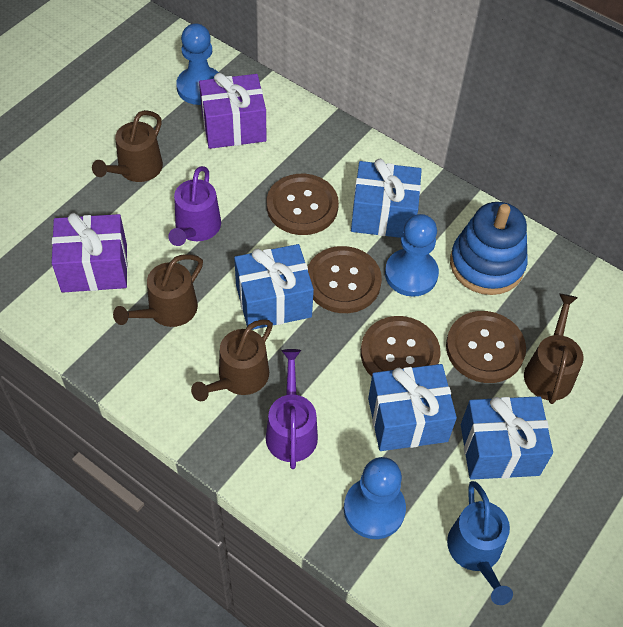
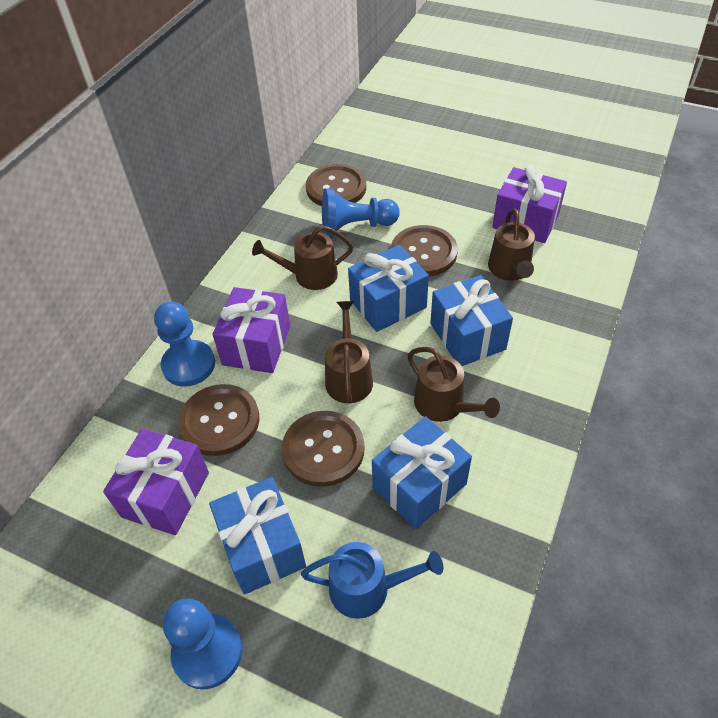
blue stacking toy: [450,202,528,295] = 1 -> none = 0
purple gift: [52,213,128,293] [199,73,267,149] = 2 -> [103,429,209,535] [213,287,290,373] [492,165,567,243] = 3
purple watering can: [168,166,221,246] [266,349,318,469] = 2 -> none = 0

